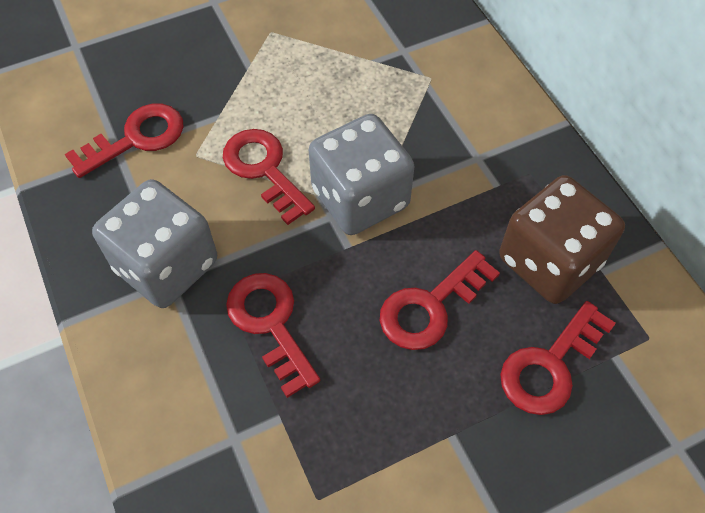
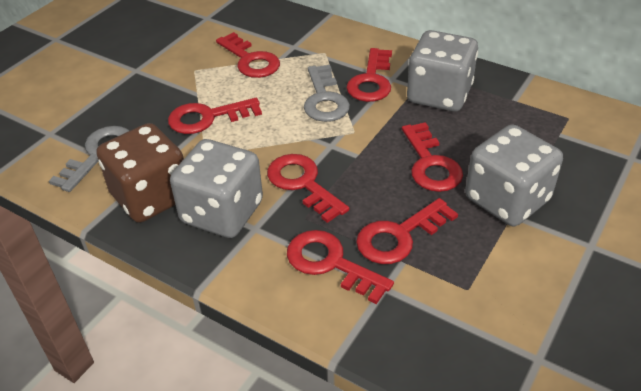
grey dice: [92,179,217,308] [309,114,415,235] = 2 -> [170,139,263,238] [407,30,478,112] [465,124,563,226] = 3
grey key: none = 0 -> [49,126,129,192] [304,65,350,122] = 2
red key: [65,104,184,178] [223,129,315,225] [226,273,320,398] [380,250,500,350] [500,301,616,415] = 5 -> [168,98,262,134] [216,32,280,78] [267,154,349,223] [287,230,394,304] [347,48,392,102] [356,198,458,264] [402,122,463,192] = 7

